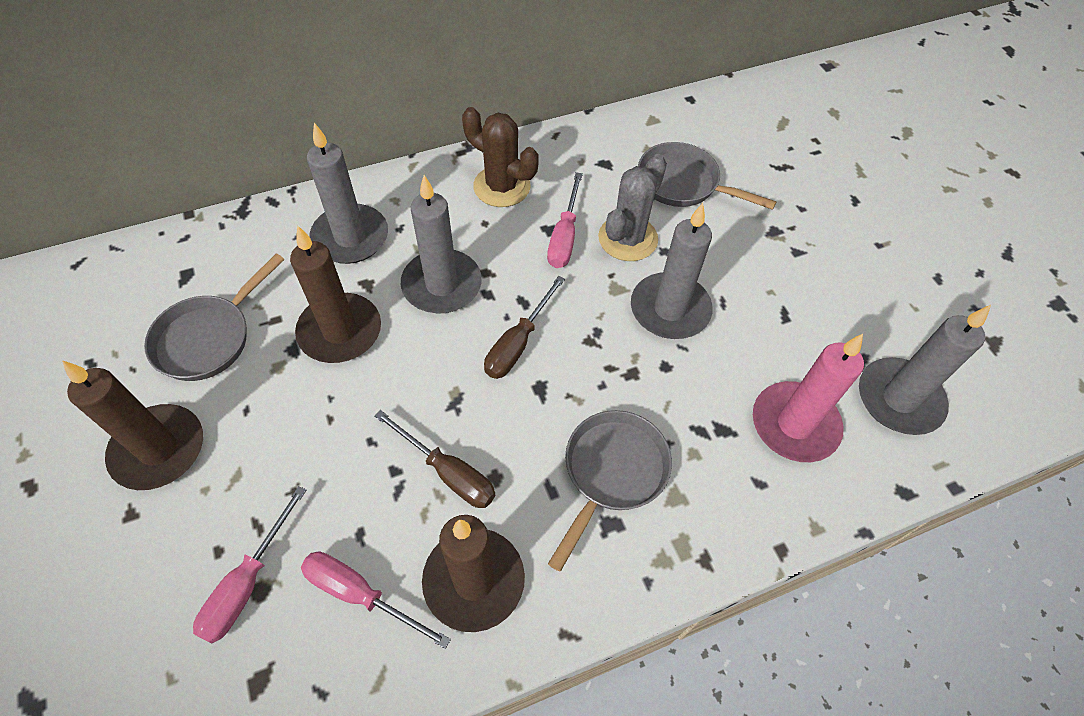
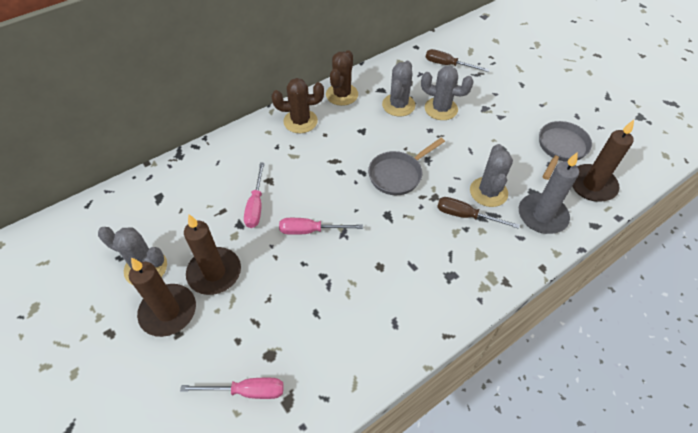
brown cactus: [462,107,539,207] = 1 -> [272,78,324,133] [326,50,358,106] = 2
grey cactus: [598,154,667,261] = 1 -> [98,227,167,285] [382,61,415,117] [421,66,474,120] [470,144,513,207] = 4
grey candle: [307,123,388,264] [401,175,482,313] [631,203,713,339] [859,305,991,435] = 4 -> [519,152,579,234] = 1
grey pan: [144,253,284,381] [548,410,672,572] [638,142,777,210] = 3 -> [368,138,445,195] [539,121,592,180] = 2
pink candle: [753,334,864,462] = 1 -> none = 0

